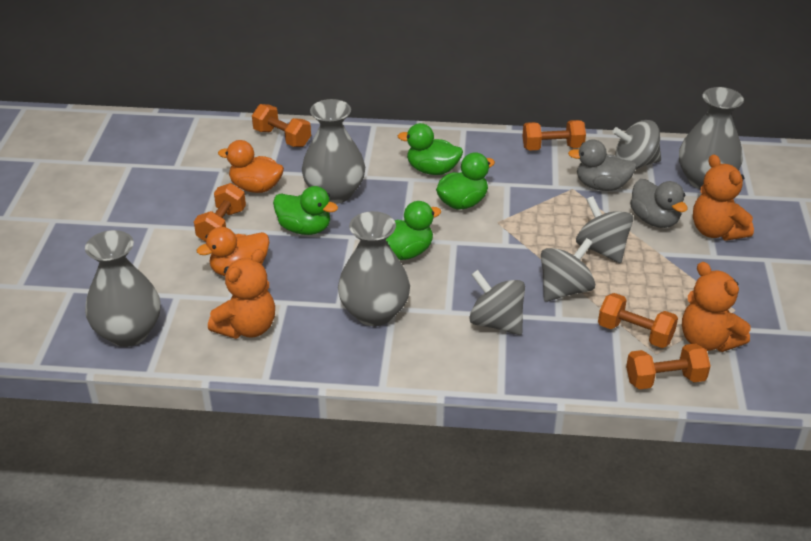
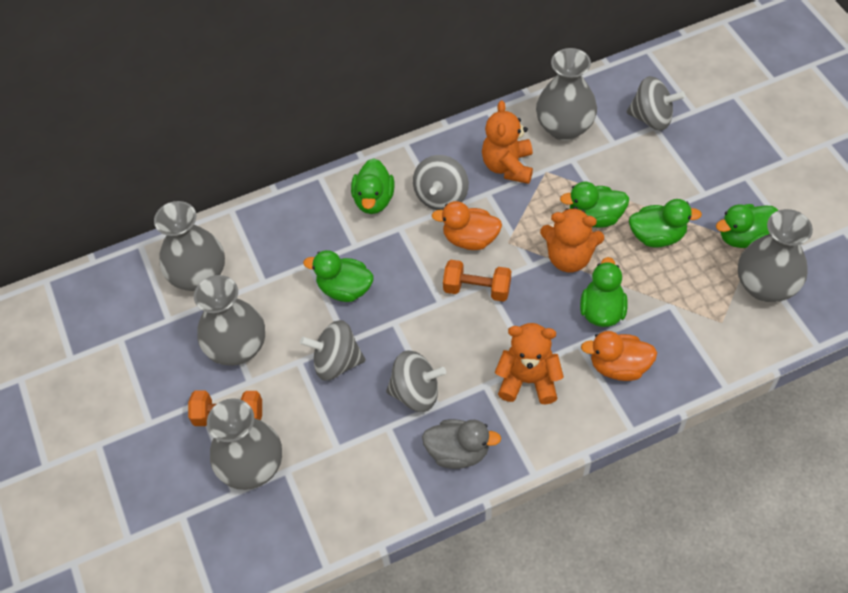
green duck: [273,186,338,235] [386,201,441,260] [398,123,463,175] [436,152,495,210] = 4 -> [303,250,374,302] [351,158,394,214] [560,182,629,228] [580,257,628,327] [629,199,702,248] [716,204,778,248] = 6
grey duck: [568,139,637,191] [630,179,688,228] = 2 -> [422,419,501,469] = 1
grey vase: [85,230,160,347] [302,99,365,204] [338,211,410,326] [679,87,744,190] = 4 -> [154,201,225,291] [194,275,265,366] [207,398,282,490] [536,48,597,141] [738,209,813,302] = 5
orange dumbbell: [194,183,246,242] [252,104,311,147] [523,120,586,151] [598,293,678,348] [626,343,710,390] = 5 -> [188,390,262,426] [443,260,511,302] = 2

